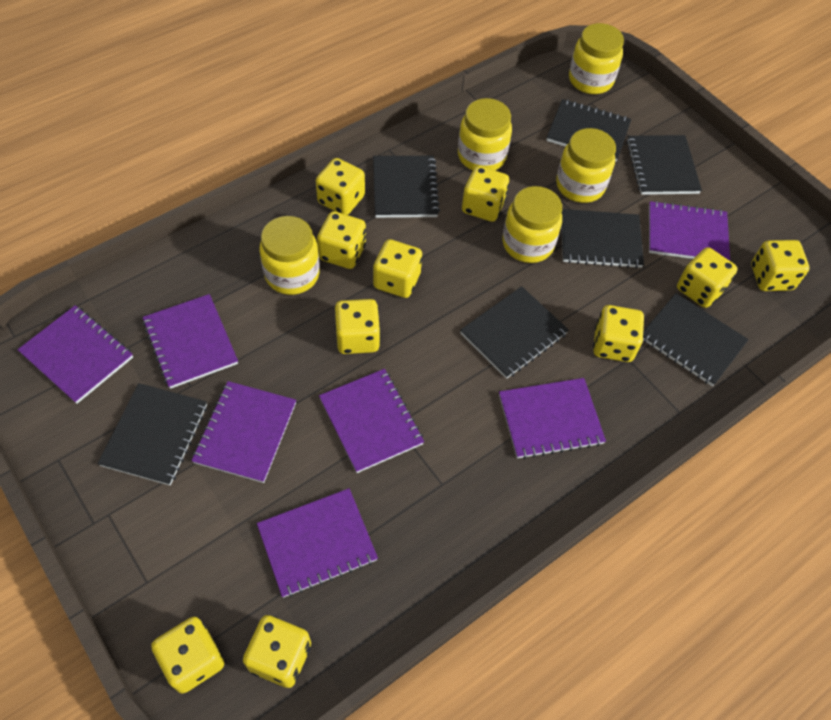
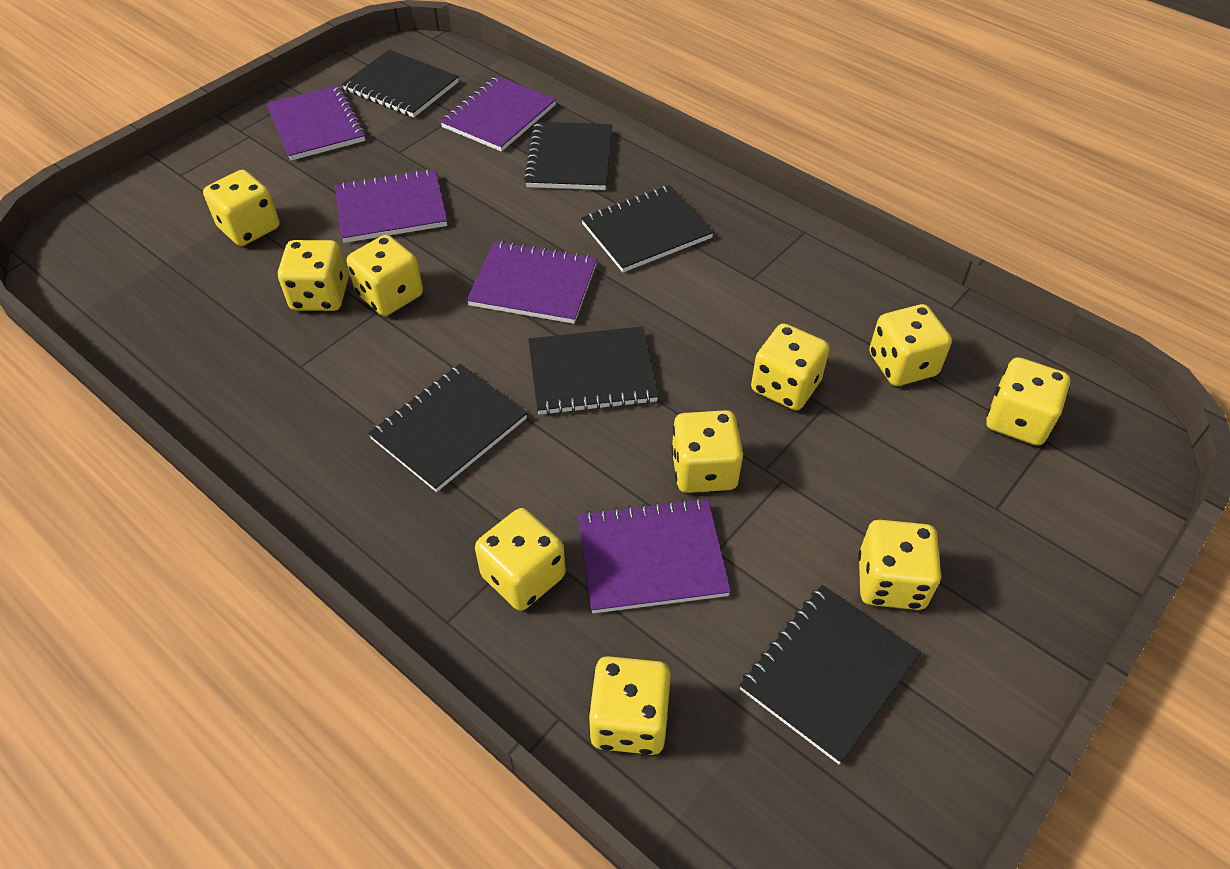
black notebook: [97,383,207,485] [373,156,440,218] [460,286,569,379] [546,99,631,161] [562,209,644,268] [627,135,702,195] [643,293,749,386] = 7 -> [342,50,459,118] [368,364,527,492] [524,122,612,190] [528,326,658,415] [581,185,714,272] [739,585,921,764] = 6
purple notebook: [17,305,133,404] [143,294,238,389] [192,381,296,483] [257,488,378,598] [319,369,424,473] [499,378,606,459] [649,201,730,261] = 7 -> [266,85,366,160] [335,169,447,243] [440,76,556,152] [467,241,597,324] [578,498,731,613] = 5
yellow jar: [260,216,320,295] [458,98,512,170] [502,186,562,263] [556,128,616,203] [569,23,624,94] = 5 -> none = 0

